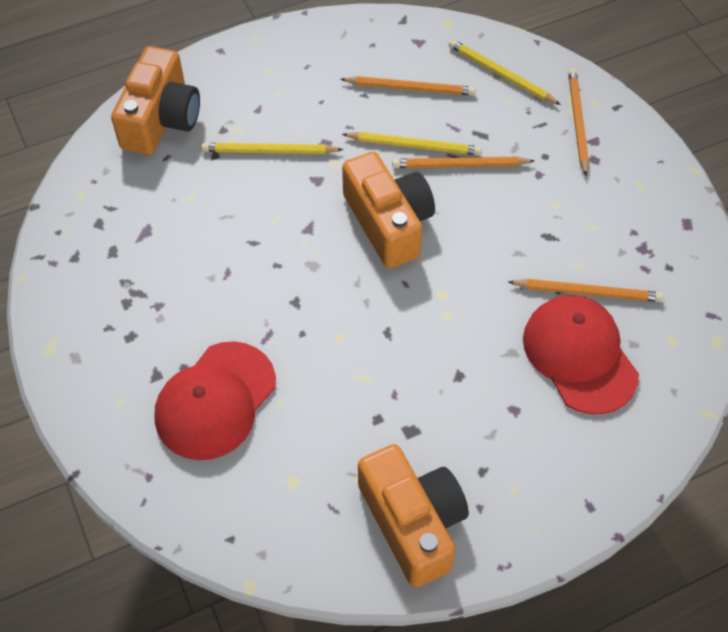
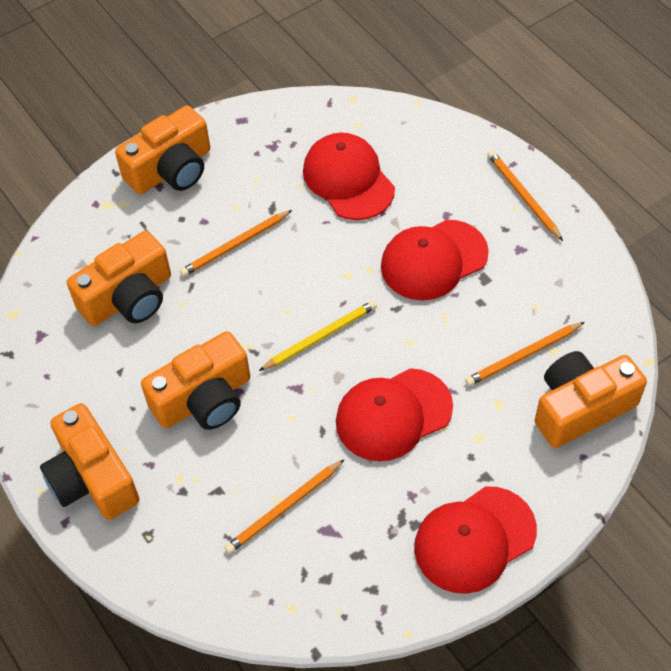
orange camera: [111,46,200,155] [342,152,435,268] [358,444,469,588] = 3 -> [40,403,139,520] [67,231,171,326] [115,105,210,194] [141,331,250,430] [535,351,647,448] = 5
red cap: [154,341,276,460] [523,295,639,414] = 2 -> [303,133,395,220] [336,368,453,461] [381,219,489,300] [414,486,537,594] = 4
yellow pencil: [201,143,343,154] [342,132,482,156] [449,39,561,105] = 3 -> [259,300,377,371] = 1

